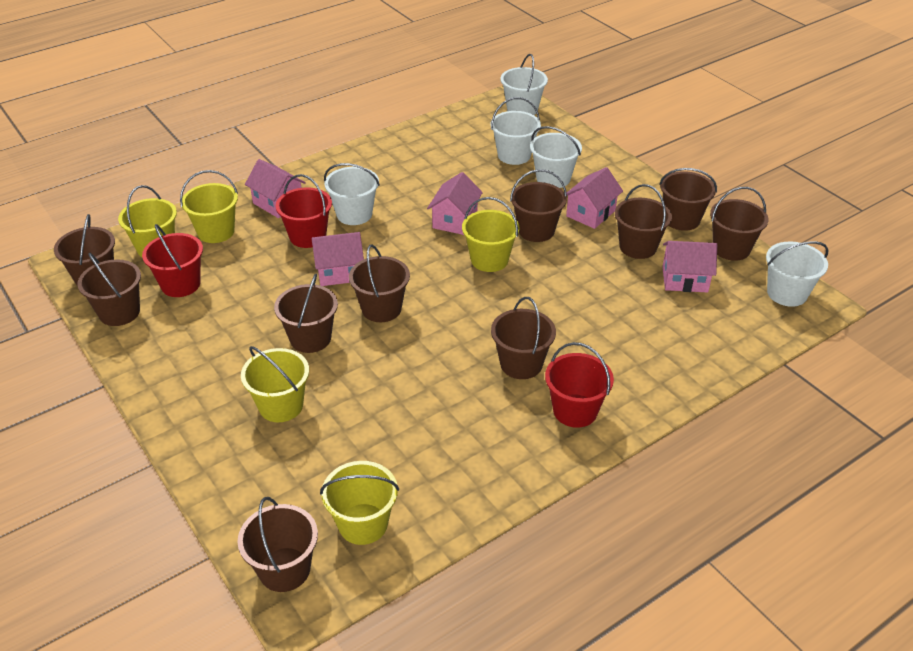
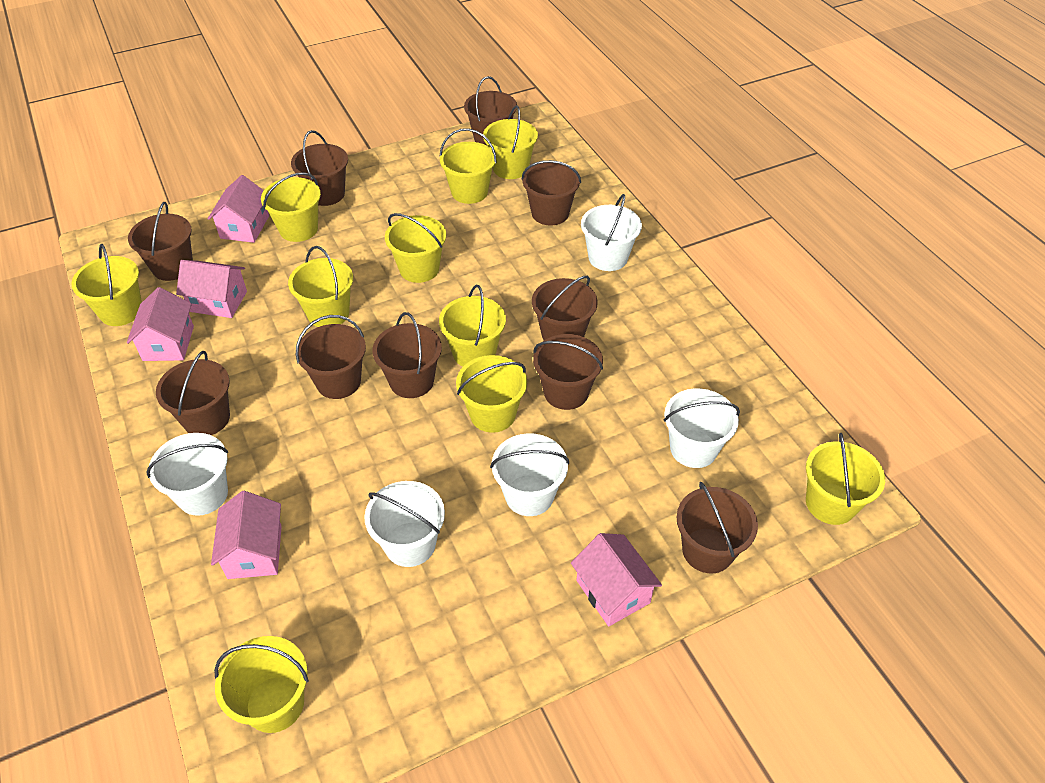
red bucket: [142,224,203,297] [276,174,332,248] [545,342,614,428] = 3 -> none = 0
yellow bucket: [118,185,177,257] [180,170,238,243] [241,346,309,422] [320,461,399,545] [462,197,520,272] = 5 -> [71,244,142,326] [214,636,309,733] [261,172,321,242] [288,246,353,327] [385,213,446,283] [439,285,506,367] [440,128,497,204] [456,355,527,433] [483,105,538,179] [806,433,885,525] = 10

